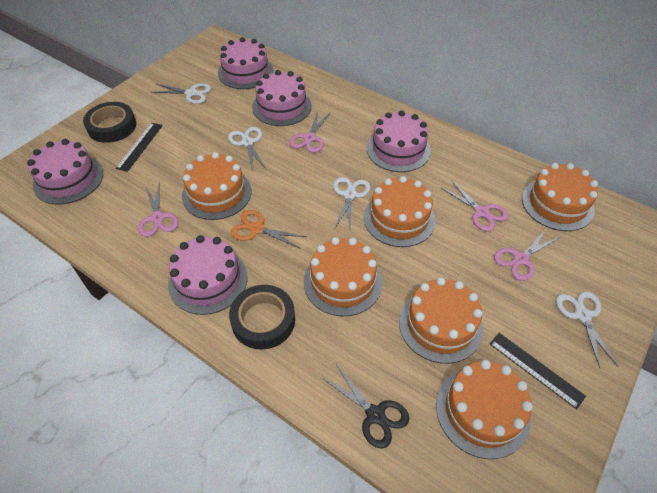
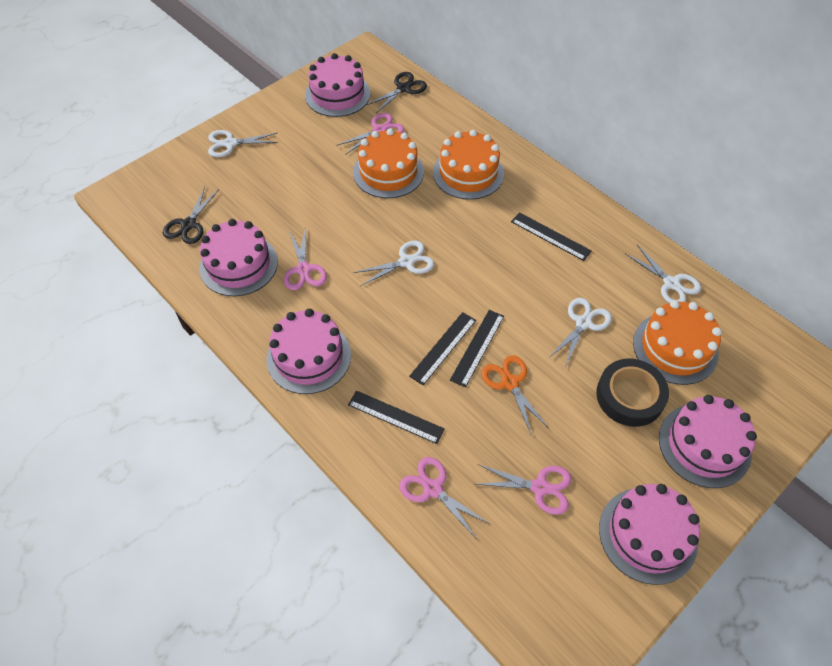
black ruler: [116,123,163,172] [490,333,586,409] = 2 -> [348,391,445,444] [409,312,476,385] [450,310,504,387] [511,212,592,261] = 4
black scissors: [322,366,409,449] = 1 -> [163,186,219,244] [367,72,427,113] = 2
black tape: [83,102,136,143] [229,285,295,350] = 2 -> [596,359,669,427] = 1
orange cake: [182,152,251,220] [304,237,382,316] [364,176,436,247] [399,277,483,364] [436,360,533,459] [522,163,598,231] = 6 -> [353,128,424,198] [433,130,504,200] [633,300,722,385] = 3

